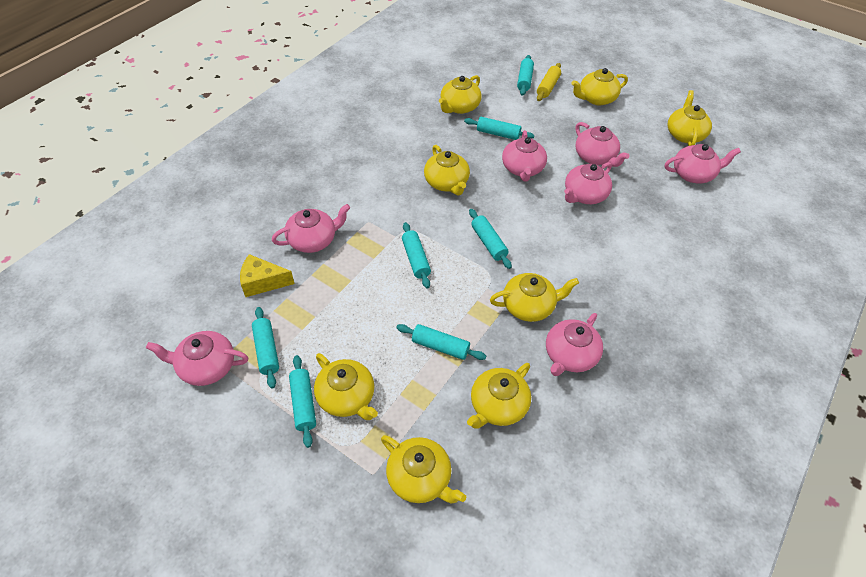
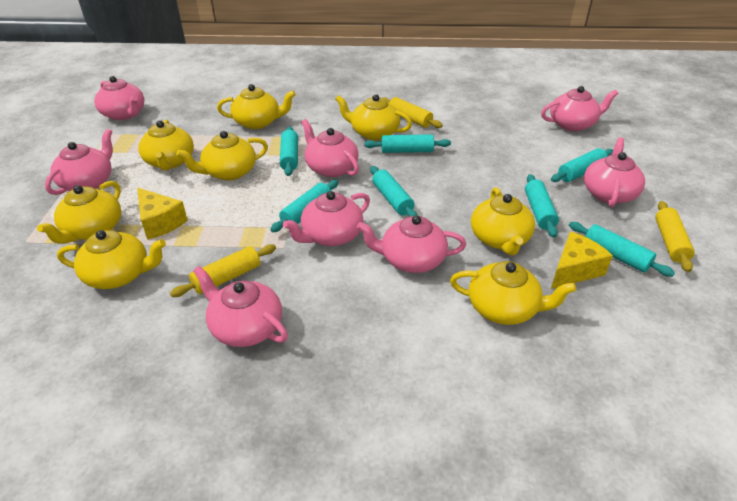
pink teapot: [146,331,249,386] [272,204,350,253] [502,130,547,182] [546,313,603,376] [564,162,612,204] [575,122,630,167] [665,144,741,183] = 7 -> [45,129,113,195] [94,76,144,120] [193,266,288,347] [283,191,370,246] [301,119,359,177] [357,215,466,273] [541,86,618,131] [584,138,645,207] = 8
yellow cheese: [240,254,294,297] = 1 -> [137,188,188,240] [551,232,613,289] = 2
yellow rolling pin: [537,63,561,101] = 1 -> [170,244,276,297] [383,97,443,128] [655,201,695,272] = 3

